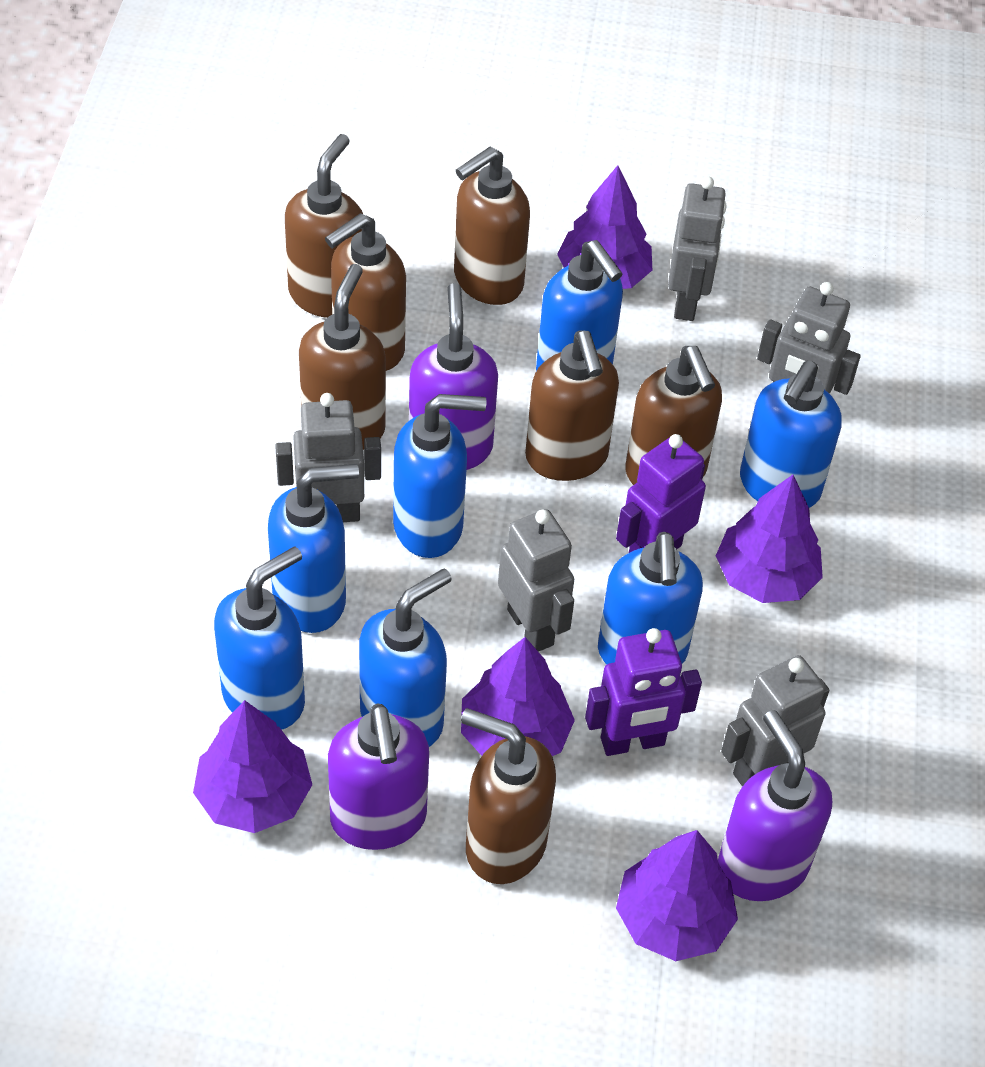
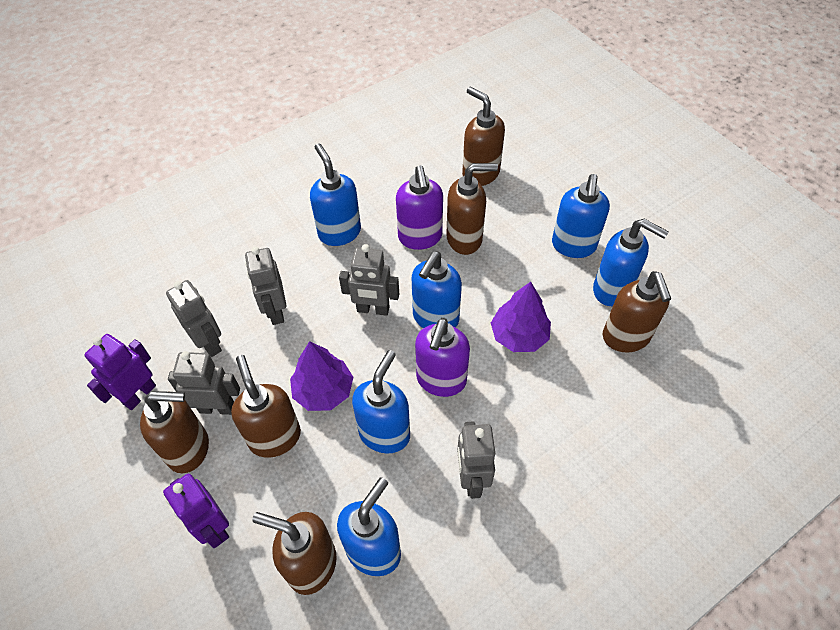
blue soap dispenser: [214,546,305,730] [268,464,359,633] [359,569,452,747] [393,394,486,558] [536,240,623,371] [598,532,703,665] [740,361,841,508] = 7 -> [310,143,361,246] [337,477,401,576] [352,350,410,453] [412,251,462,328] [552,174,610,258] [593,219,669,306] = 6
brown soap dispenser: [285,134,363,318] [299,264,386,450] [325,213,406,371] [454,147,530,305] [461,708,556,884] [525,330,619,481] [625,346,722,485] = 7 -> [140,391,209,473] [231,355,301,458] [252,512,337,595] [446,163,498,255] [462,86,505,186] [603,271,671,352] = 6
purple soap dispenser: [328,703,429,850] [409,283,498,470] [718,710,832,901] = 3 -> [396,165,443,250] [415,318,470,397] = 2
purple tree: [193,700,312,833] [461,637,575,756] [557,165,652,289] [616,830,738,961] [716,475,823,603] = 5 -> [290,341,353,411] [491,282,551,352] = 2

